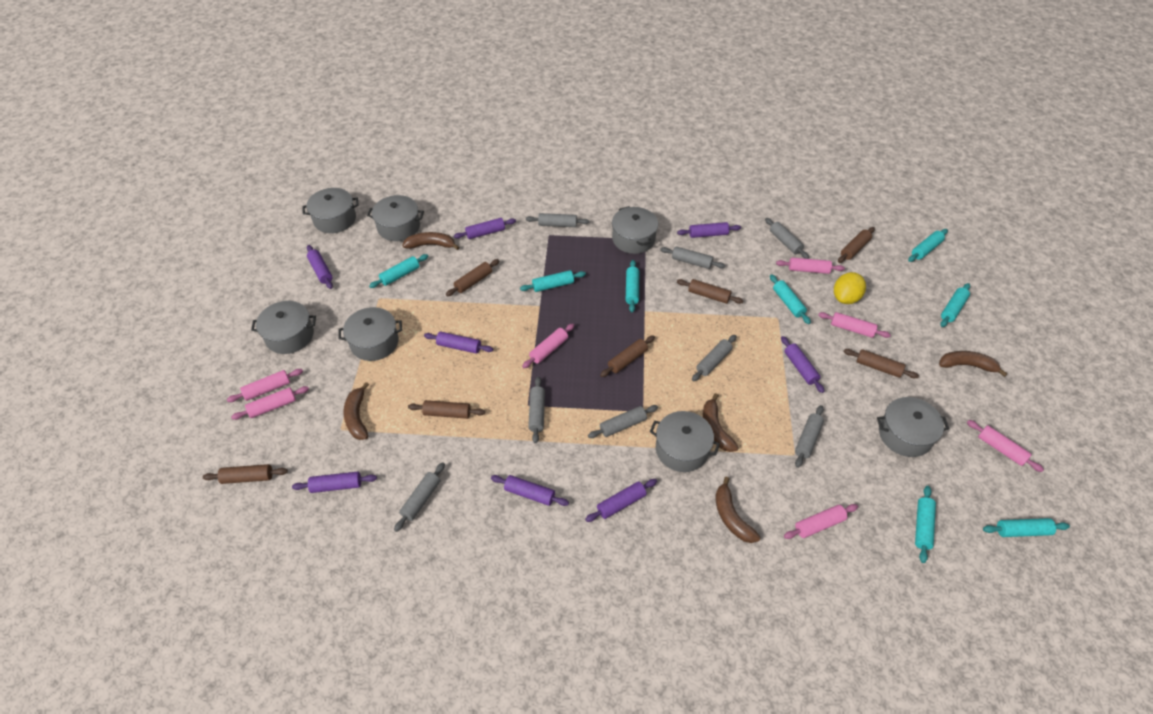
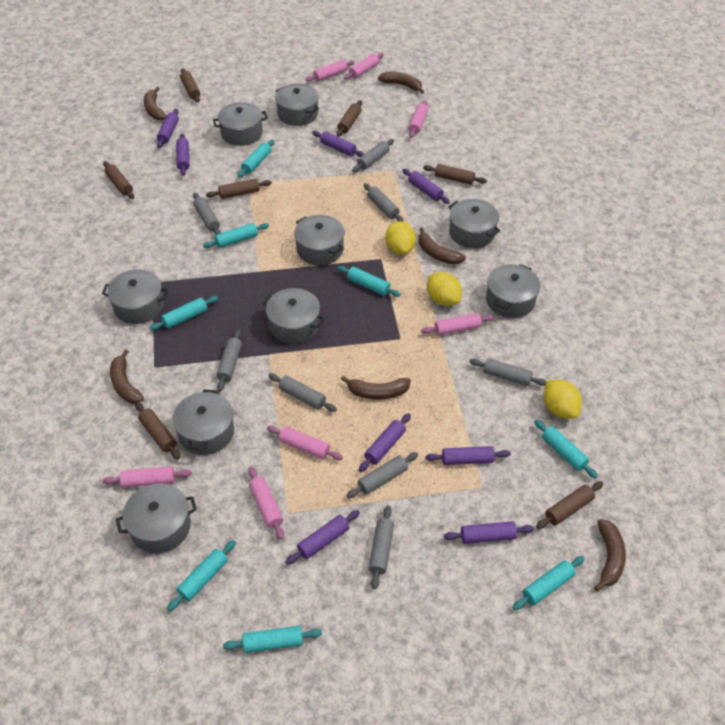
brown banana: [344,382,369,440] [402,232,460,250] [703,393,739,452] [715,477,760,543] [939,351,1008,377] = 5 -> [110,349,144,403] [144,87,167,120] [341,376,411,399] [378,71,424,94] [418,228,466,265] [594,519,626,592] = 6
grey pot: [251,301,316,354] [302,188,359,233] [338,307,402,361] [367,195,424,241] [612,206,658,254] [650,411,720,472] [877,397,949,457] = 7 -> [102,270,168,324] [116,484,197,553] [173,389,234,455] [213,102,268,146] [262,288,325,344] [275,84,319,126] [294,215,345,265] [448,199,500,248] [486,264,540,318] = 9
yellow lemon: [834,272,866,304] = 1 -> [385,221,416,255] [427,272,462,306] [543,380,582,419] = 3

